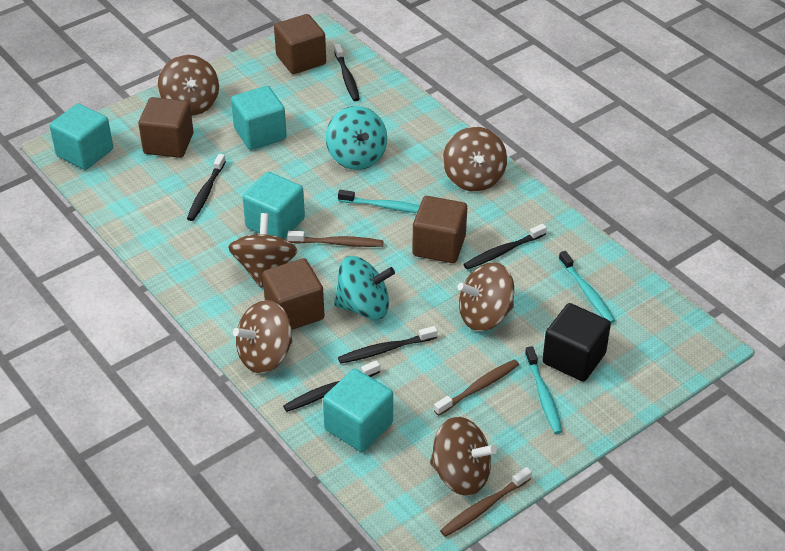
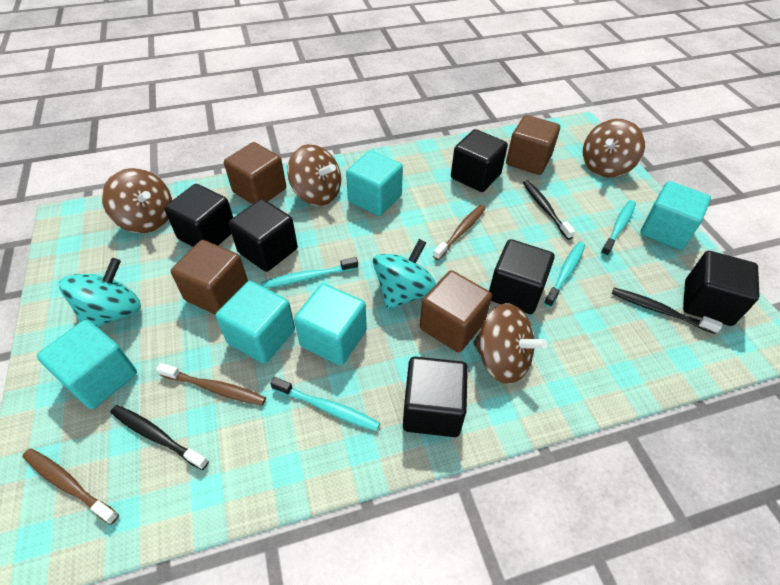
black cube: [542,303,611,382] = 1 -> [164,184,233,247] [229,199,298,272] [403,357,468,437] [451,129,508,192] [489,239,555,314] [683,251,760,326] = 6
black toothbrush: [187,154,226,221] [283,360,380,412] [334,44,360,101] [338,326,437,364] [463,224,547,270] = 5 -> [110,405,209,470] [523,180,575,240] [612,288,723,334] = 3
brown spinning top: [158,55,219,116] [228,213,298,288] [233,300,292,373] [430,417,497,496] [443,127,507,192] [457,262,514,331] = 6 -> [102,168,172,233] [287,144,341,206] [473,303,547,384] [583,119,645,178] = 4
turquoise cube: [50,103,113,170] [231,86,287,150] [243,172,305,239] [323,369,393,452] = 4 -> [37,320,137,409] [216,281,295,364] [294,283,367,366] [346,150,403,216] [640,181,711,250] = 5
turquoise toothbrush: [338,190,420,213] [525,346,562,434] [559,251,616,323] = 3 -> [261,257,358,288] [270,377,380,431] [544,241,585,307] [601,200,636,257] = 4

